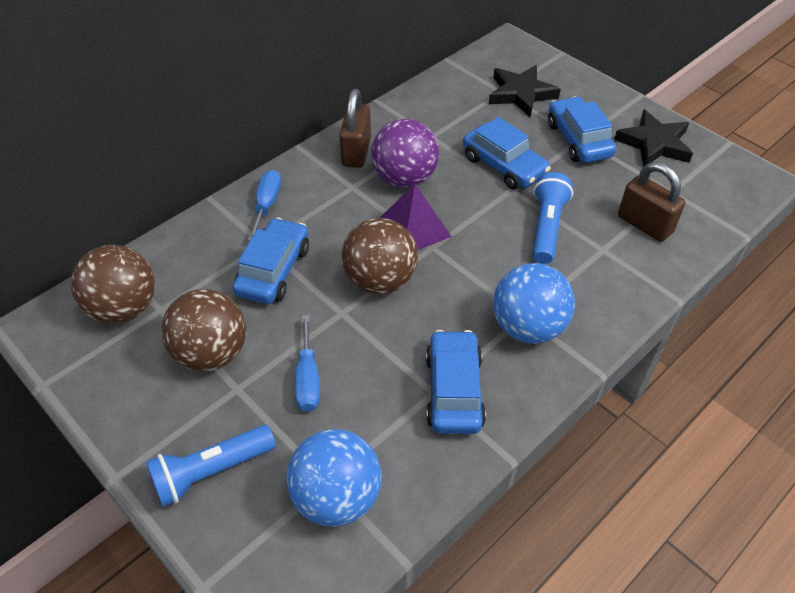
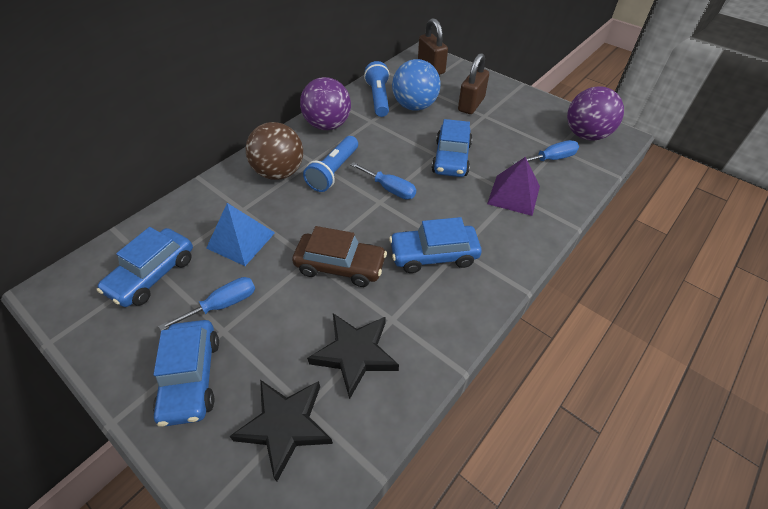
blue ball: [286,429,382,527] [493,263,575,344] = 2 -> [392,59,440,111] = 1
blue pyramid: none = 0 -> [206,203,275,266] = 1
blue screwdriver: [248,170,281,241] [295,315,320,412] = 2 -> [159,277,255,331] [351,162,416,199] [513,140,579,164] = 3
brown ball: [71,245,155,324] [161,289,246,371] [341,218,418,295] = 3 -> [246,122,303,180] = 1
brown car: none = 0 -> [292,226,387,287] = 1
purple ball: [371,119,439,188] = 1 -> [300,77,351,130] [567,86,624,141] = 2

